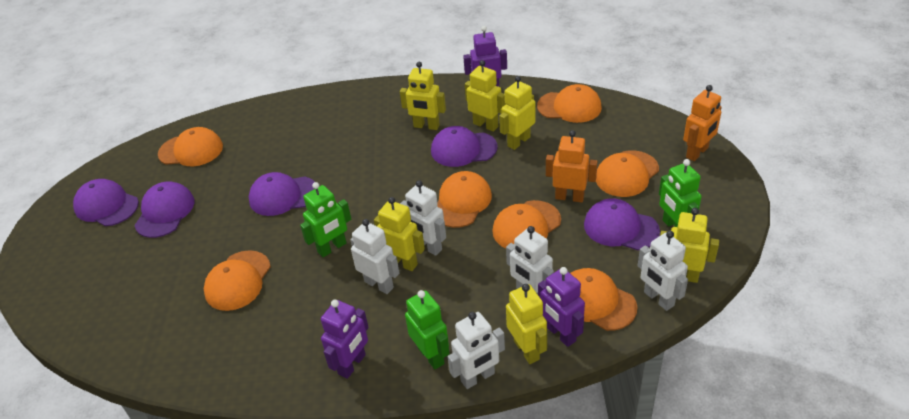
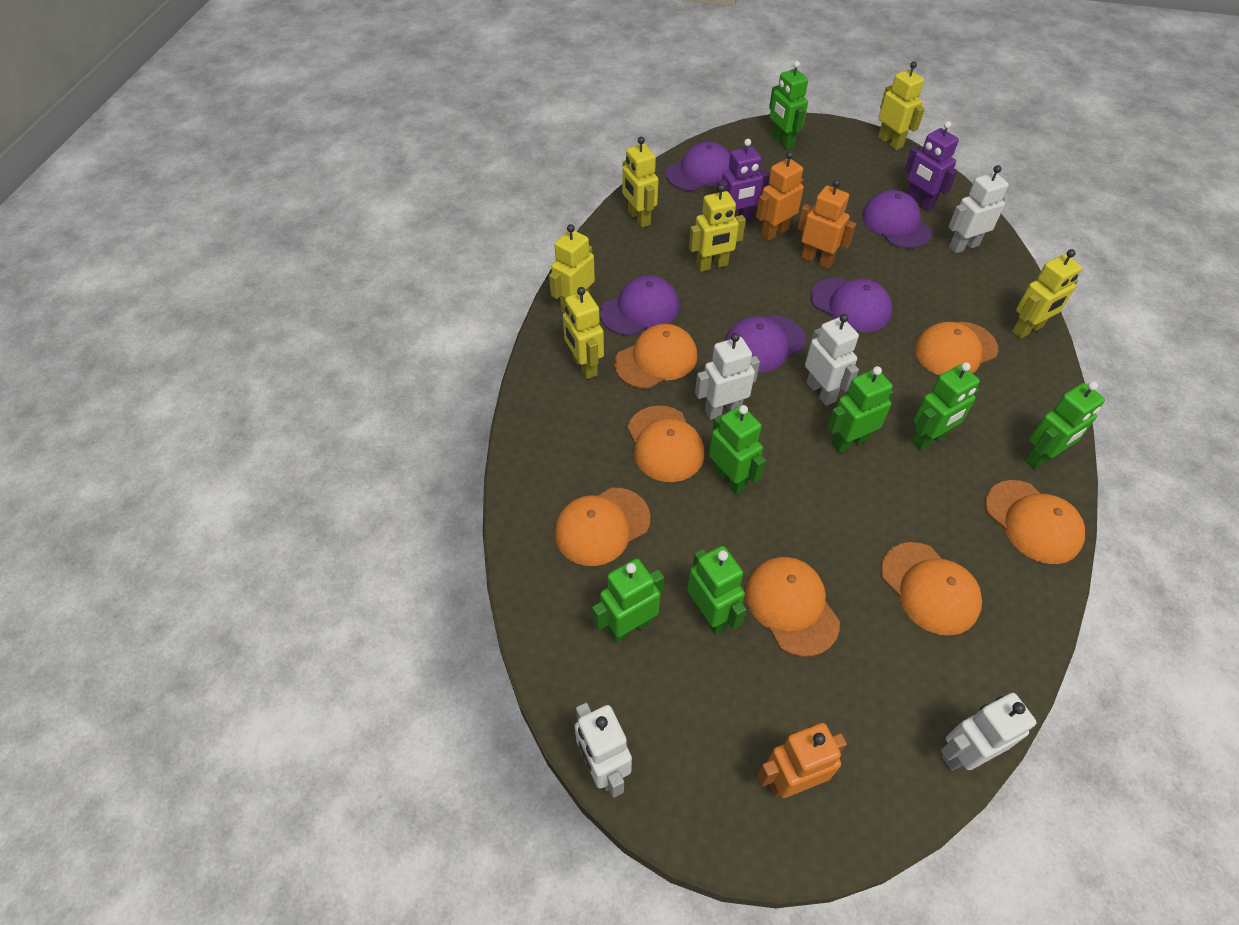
green robot: [300,182,351,257] [405,290,450,369] [659,159,702,227] = 3 -> [592,558,664,643] [687,546,746,635] [709,405,766,495] [769,61,808,150] [827,366,893,453] [912,362,980,450] [1025,381,1105,469] = 7
orange robot: [546,130,598,202] [683,85,722,161] = 2 -> [756,151,804,241] [757,723,847,798] [798,179,856,269] = 3
purple robot: [321,300,369,379] [463,26,507,87] [538,267,585,347] = 3 -> [716,139,770,221] [905,121,959,211] = 2

